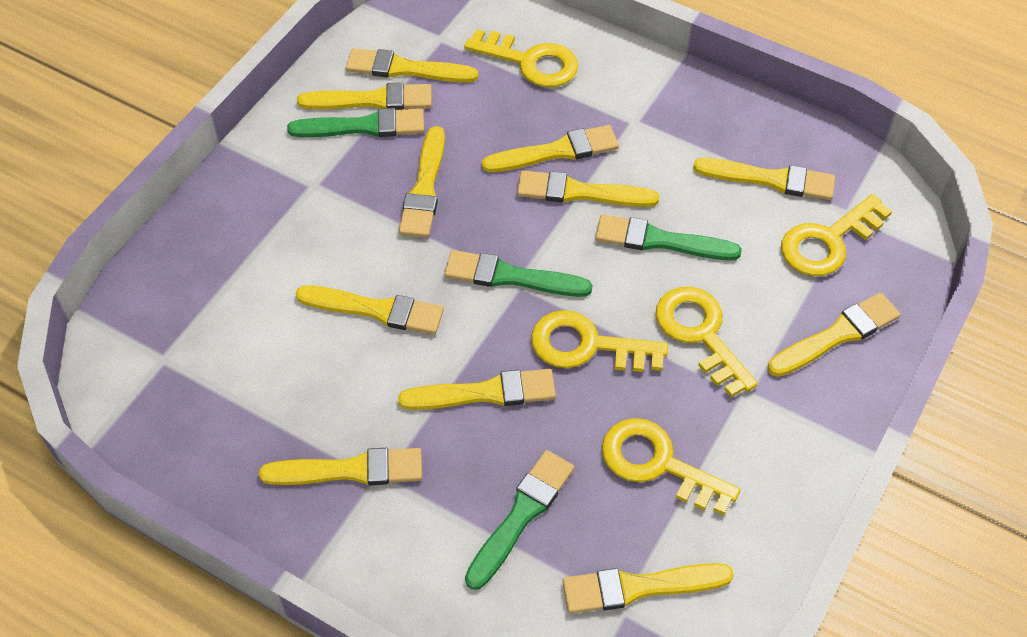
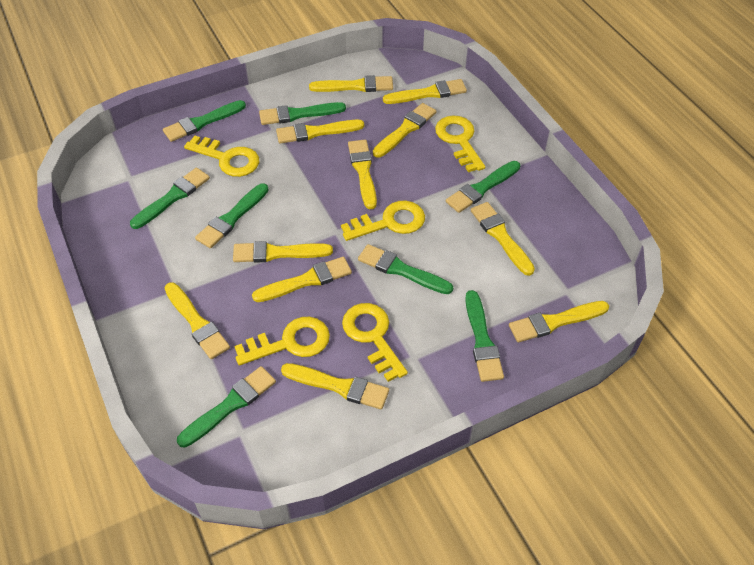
green brush: [287,108,424,137] [444,250,592,297] [465,450,574,590] [595,214,742,260] = 4 -> [130,168,210,229] [163,100,246,142] [177,366,276,448] [195,183,269,248] [259,102,346,125] [358,244,453,294] [446,161,520,213] [465,290,504,382] = 8

